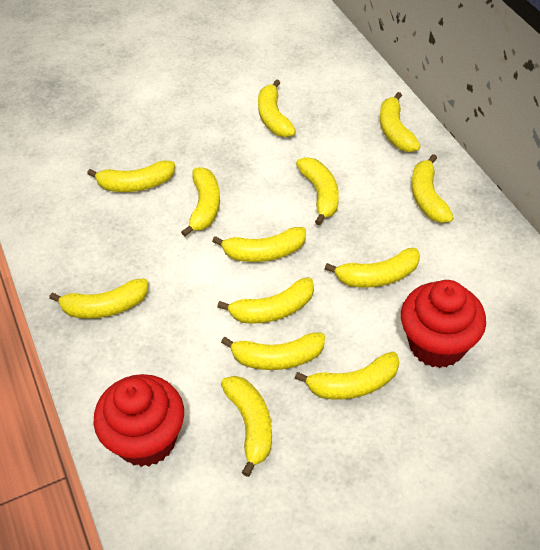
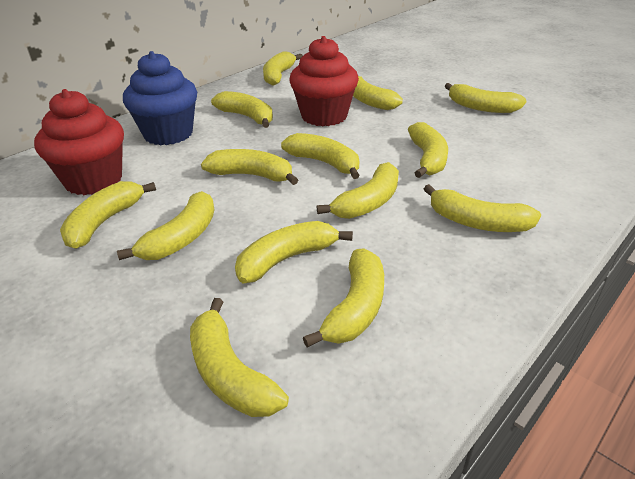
blue cupcake: none = 0 -> [123,51,197,145] = 1
yellow banana: [49,278,148,319] [87,160,175,192] [181,167,220,237] [212,227,306,262] [217,277,314,324] [221,332,325,370] [221,376,272,477] [258,79,296,137] [295,352,399,400] [296,157,339,226] [325,248,420,288] [380,92,421,152] [411,154,454,223] = 13 -> [60,181,156,249] [117,191,215,260] [190,298,289,417] [201,149,298,185] [211,91,273,128] [235,221,353,283] [263,51,303,85] [281,133,360,179] [303,248,384,347] [317,162,399,219] [353,76,403,110] [408,122,448,178] [424,184,541,232] [445,83,526,113] = 14

